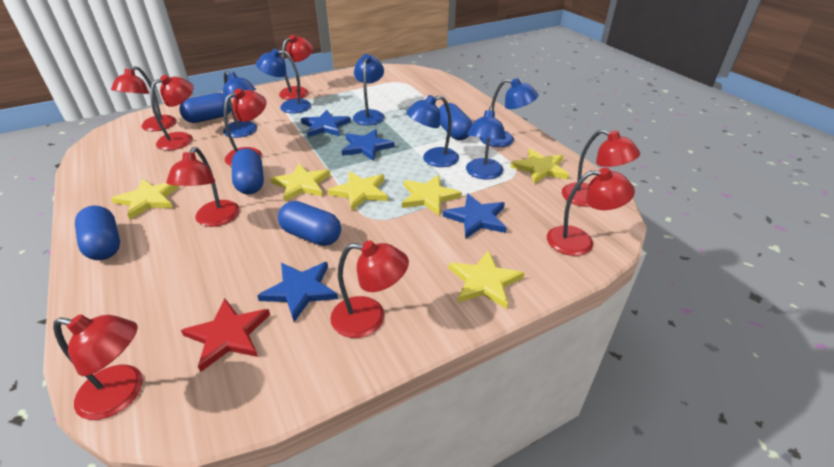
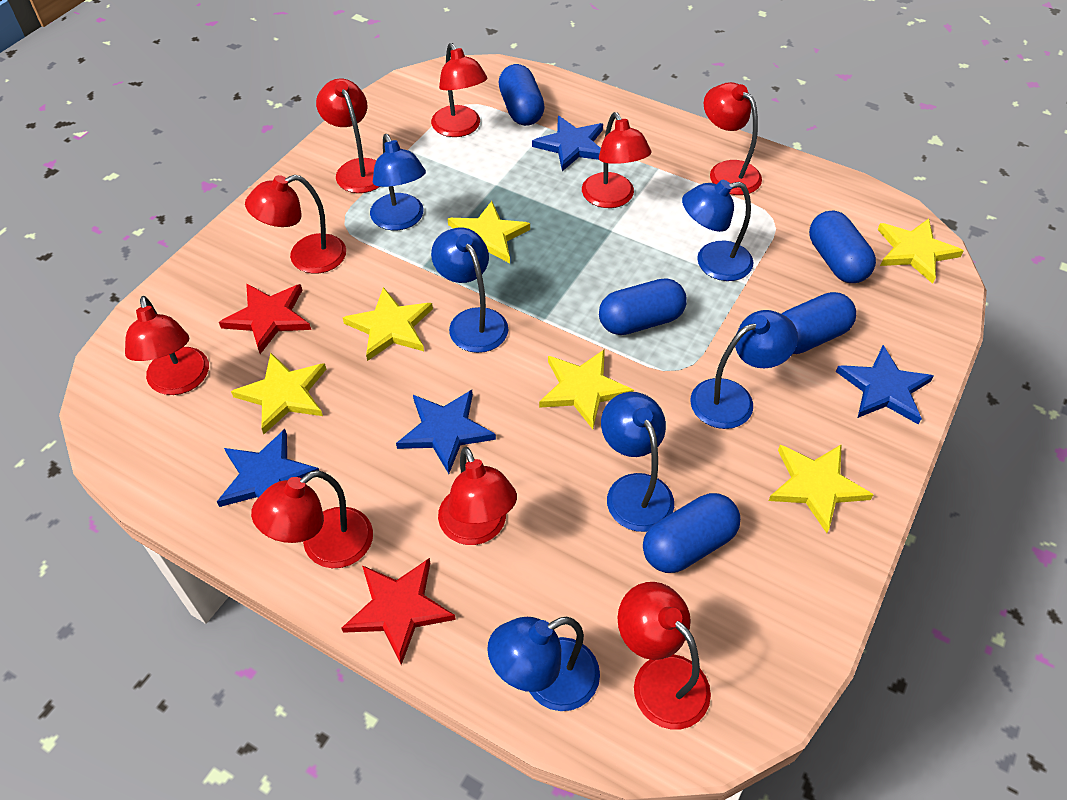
red star: [181,298,270,372] = 1 -> [219,283,311,354] [342,558,456,665] = 2

